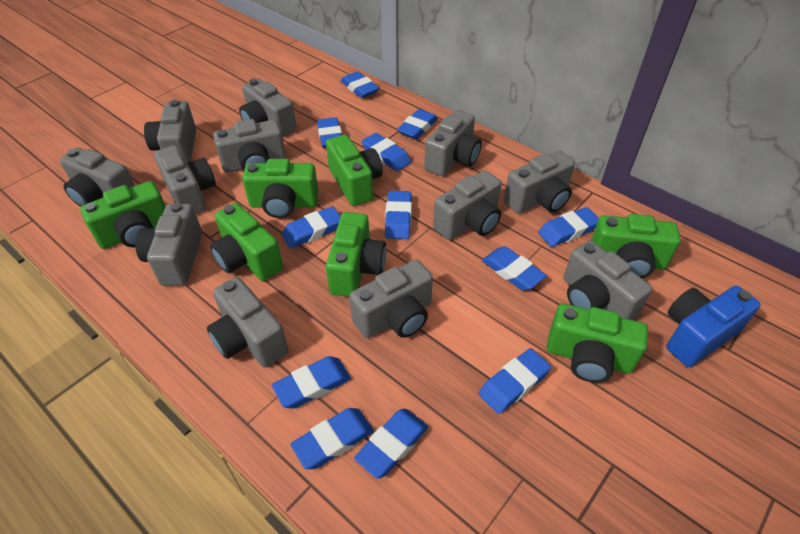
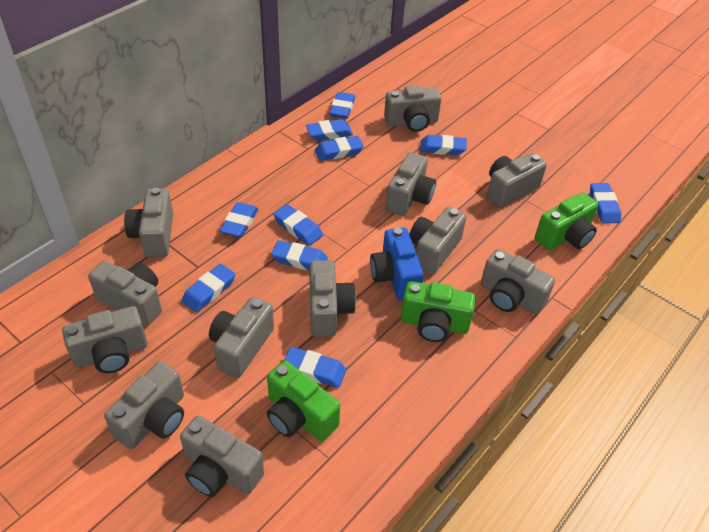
blue eraser: [272,356,351,409] [282,206,341,248] [290,408,374,469] [317,117,342,148] [341,71,379,98] [354,409,428,479] [362,133,411,171] [385,191,412,239] [397,109,438,140] [479,348,551,414] [482,246,547,290] [538,207,599,247] = 12 -> [182,264,235,312] [220,202,258,237] [271,240,328,270] [273,204,323,246] [284,347,346,388] [306,119,353,141] [315,136,364,161] [329,92,355,119] [420,135,467,155] [590,183,621,223] = 10
green camera: [80,181,166,249] [210,203,283,281] [242,159,318,218] [326,135,383,206] [326,212,386,297] [547,303,648,383] [591,214,681,278] = 7 -> [267,361,340,441] [401,281,476,342] [535,192,598,251] = 3

